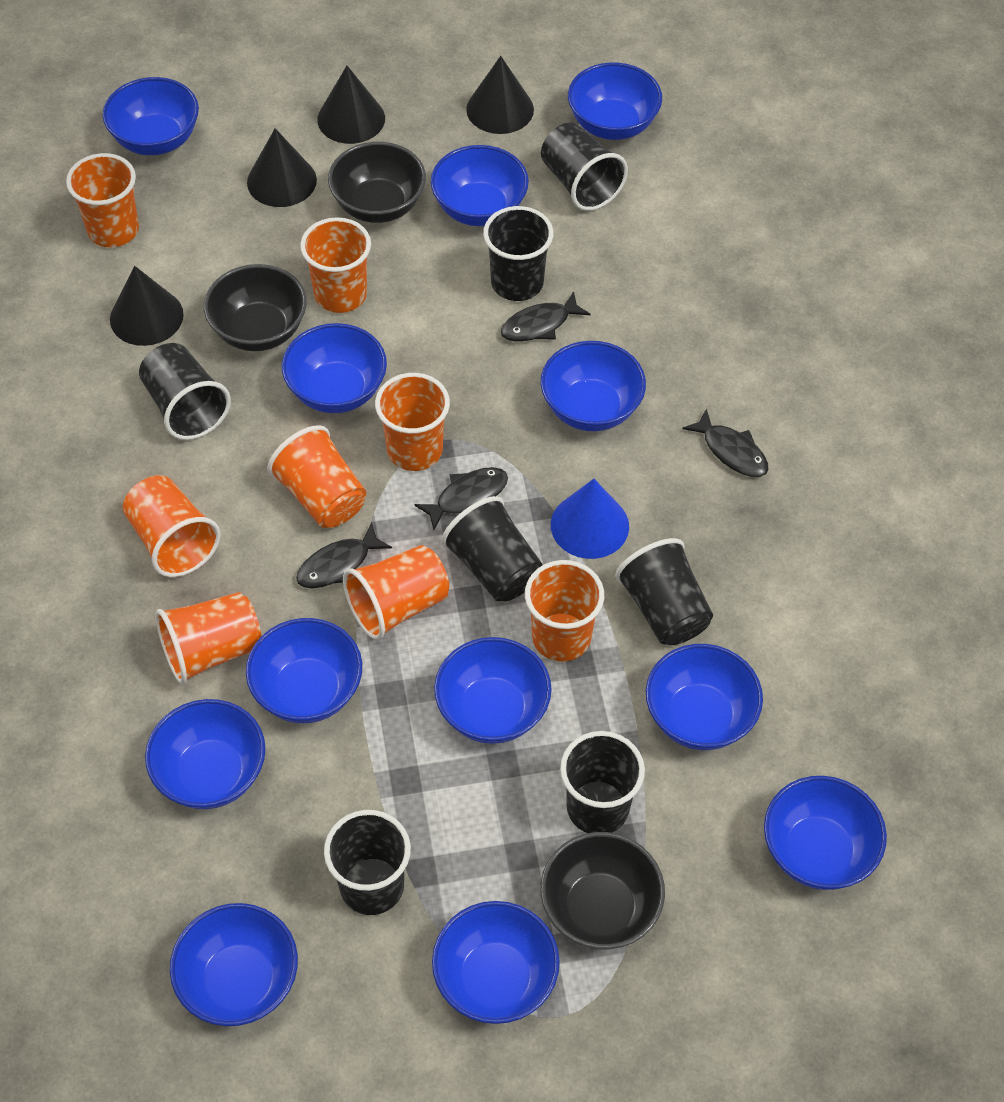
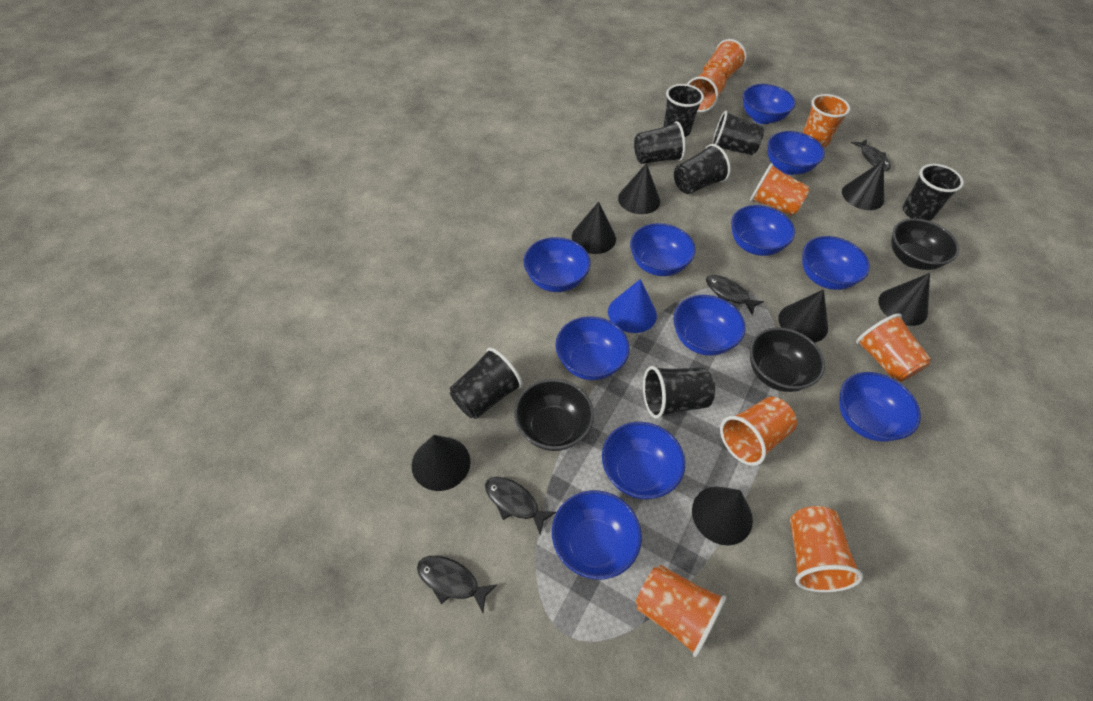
black cone: [110,266,184,346] [247,128,317,207] [317,66,385,144] [466,56,534,134] = 4 -> [412,435,471,491] [572,202,616,254] [618,163,660,214] [692,487,753,546] [778,289,828,342] [842,160,884,210] [878,273,930,326] = 7
blue bowl: [103,77,199,155] [145,699,266,809] [170,903,298,1026] [246,618,362,723] [282,323,387,413] [431,145,529,226] [432,901,560,1024] [434,637,552,744] [541,341,646,431] [568,62,662,140] [646,644,763,750] [764,776,887,890] = 12 -> [524,237,591,292] [552,490,642,579] [556,316,630,380] [602,422,685,499] [630,223,696,276] [674,295,745,356] [731,205,795,256] [743,84,796,124] [767,131,825,175] [802,236,870,290] [839,372,921,442] = 11

